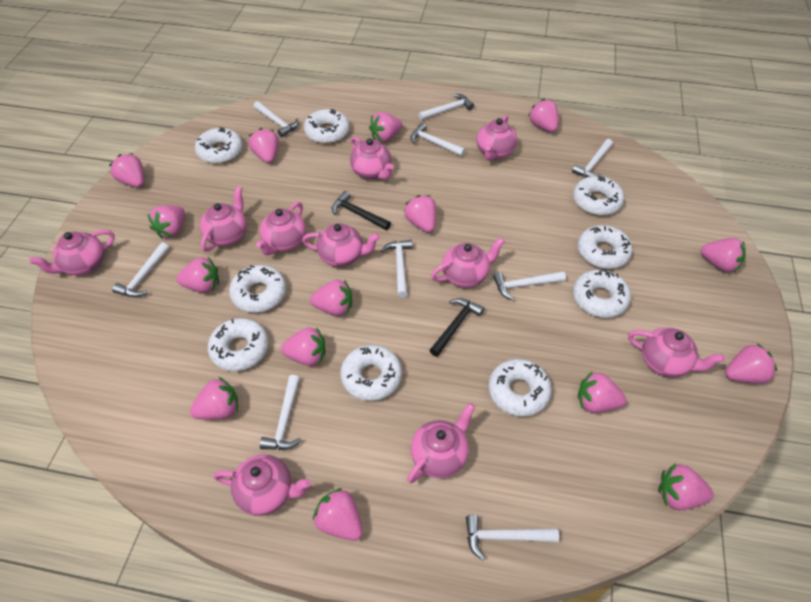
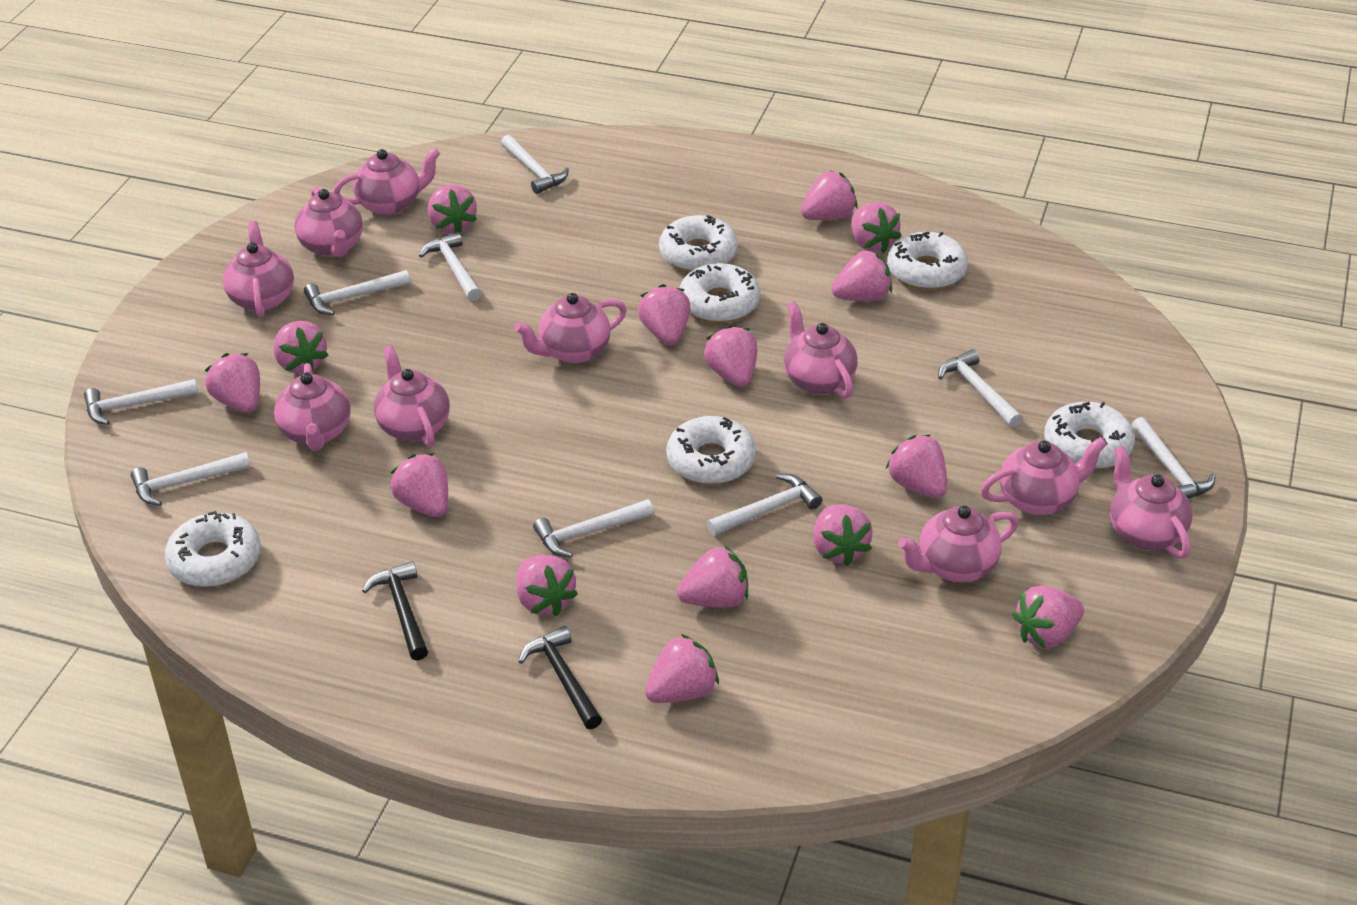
white donut: [195,127,243,164] [208,318,269,371] [229,265,286,313] [304,109,350,144] [340,345,402,401] [489,359,552,417] [573,176,624,215] [573,270,631,318] [578,225,633,269] = 9 -> [165,511,261,587] [659,215,738,272] [666,416,756,485] [679,263,760,323] [887,232,968,290] [1044,402,1135,470] = 6

